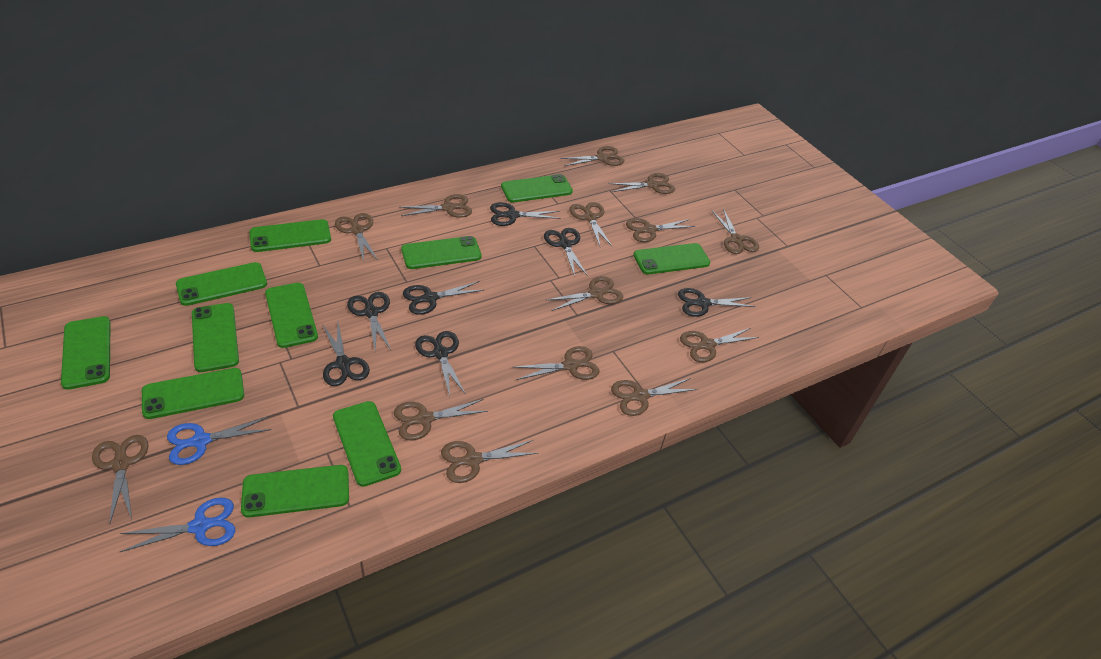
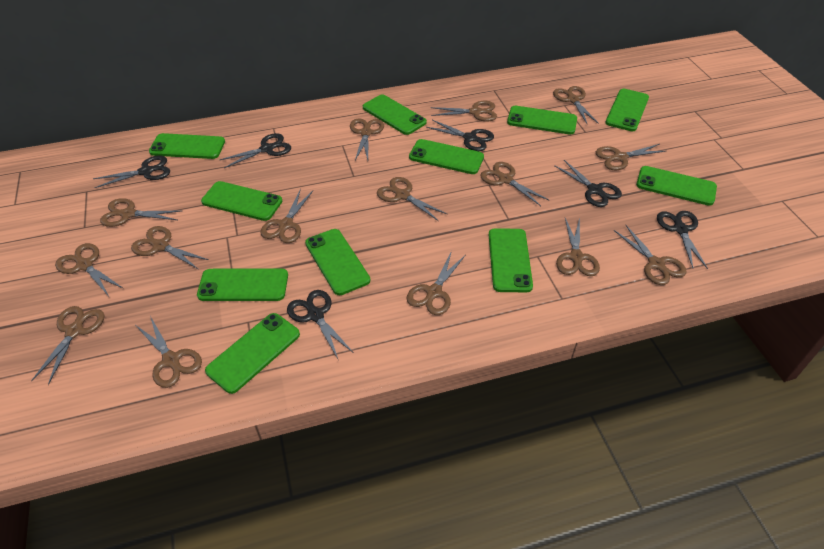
black scissors: [322,323,370,386] [347,292,391,350] [403,281,484,315] [415,331,466,396] [490,202,561,226] [544,228,588,277] [678,288,756,317] = 7 -> [93,155,170,188] [220,133,291,168] [287,290,354,359] [427,120,494,151] [554,160,622,207] [657,211,708,269] = 6
blue scissors: [120,498,235,552] [167,417,271,465] = 2 -> none = 0
brown scissors: [92,435,148,523] [335,213,378,262] [394,399,488,441] [400,194,472,218] [441,440,538,483] [514,346,600,380] [547,276,623,311] [560,146,624,166] [569,202,613,247] [609,173,675,194] [611,378,697,416] [626,218,696,242] [680,328,759,362] [712,209,759,254] = 14 -> [31,306,104,385] [55,243,124,295] [100,198,181,227] [131,226,209,269] [136,316,202,388] [260,188,313,243] [350,119,384,160] [377,177,447,221] [406,251,465,315] [431,101,497,122] [481,162,550,206] [553,86,599,125] [556,217,600,276] [596,144,666,170] [614,225,686,285] = 15

